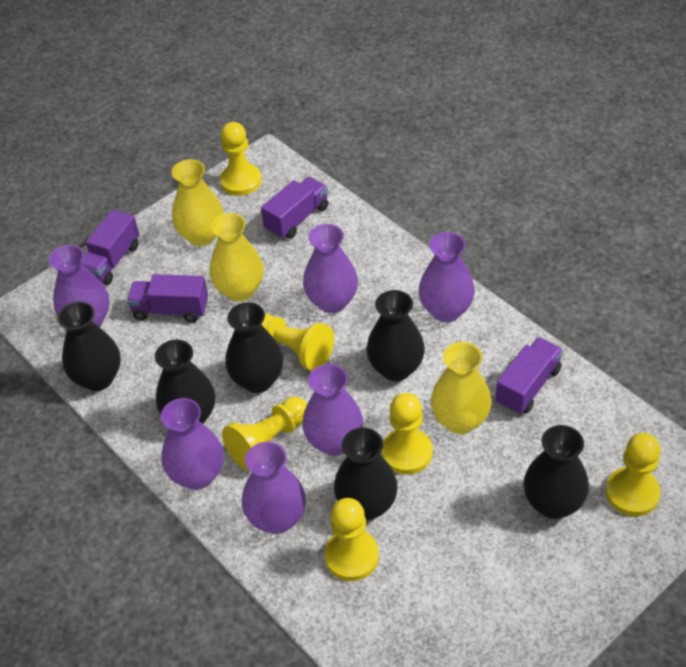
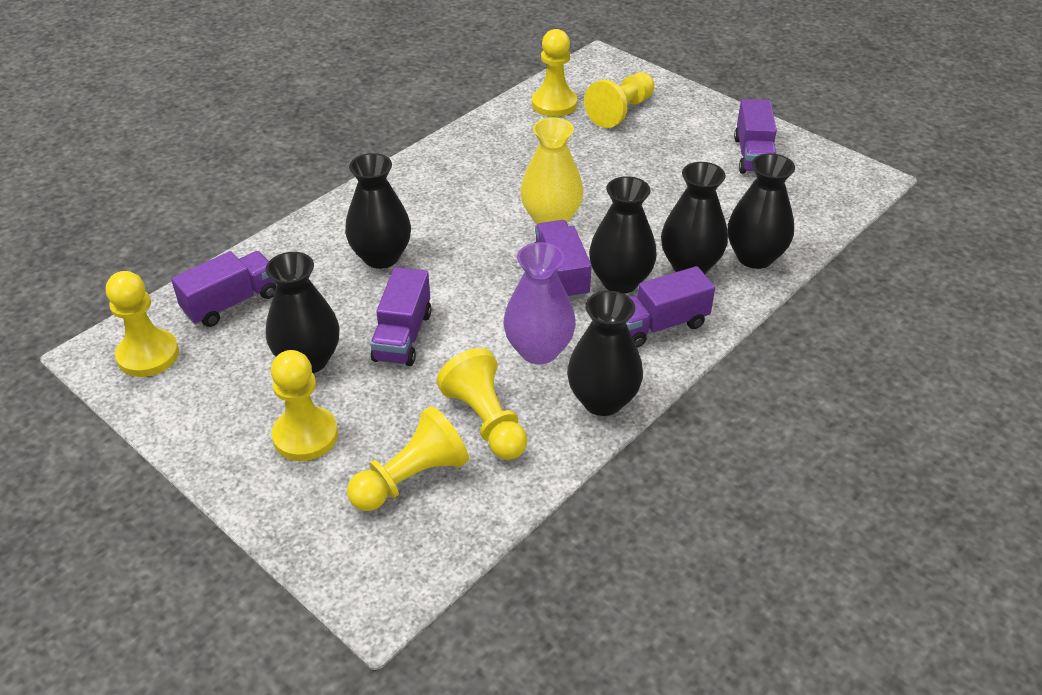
purple truck: [81,209,139,285] [127,274,208,323] [261,177,328,239] [495,337,563,415] = 4 -> [171,251,276,327] [370,267,431,366] [534,220,592,300] [626,266,715,347] [734,99,777,174] = 5
purple vase: [48,245,110,327] [161,398,224,490] [242,441,306,534] [302,364,363,456] [303,224,358,313] [419,232,475,322] = 6 -> [503,242,576,364] = 1
yellow vase: [172,159,224,246] [210,213,264,302] [431,342,491,434] = 3 -> [520,117,583,224] = 1

